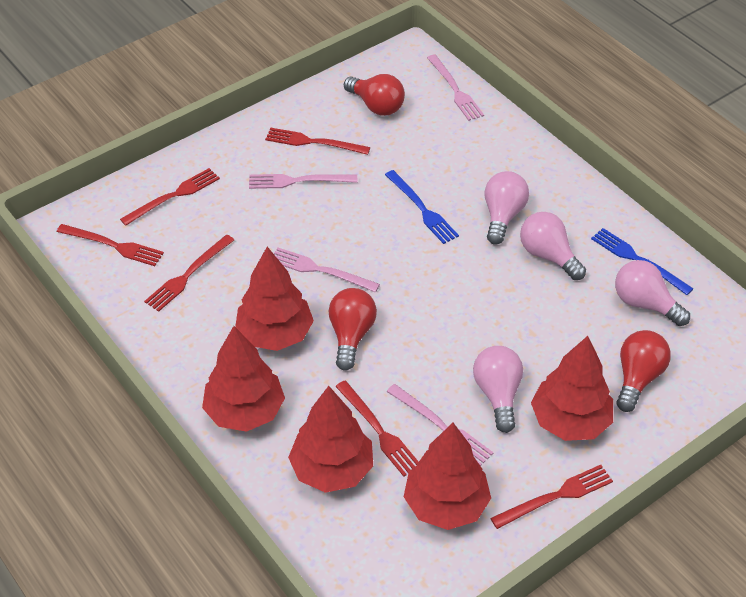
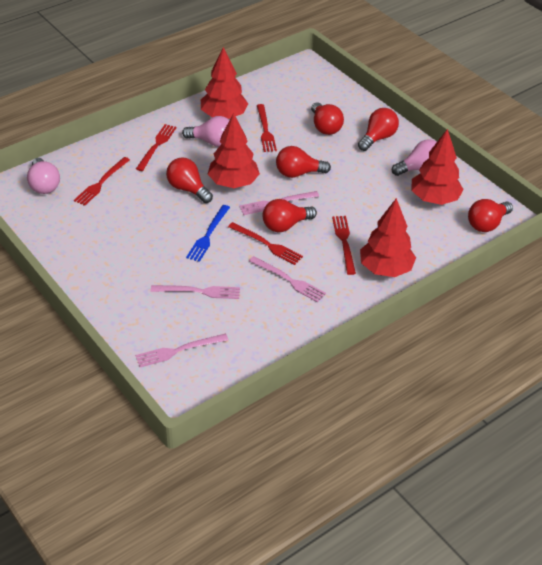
blue fork: [385,170,459,244] [591,228,694,295] = 2 -> [186,205,230,262] = 1
pink light bulb: [473,346,523,433] [485,171,529,245] [520,212,586,280] [615,260,690,326] = 4 -> [27,158,60,194] [182,116,229,147] [392,139,437,176] = 3
red fork: [57,224,164,266] [120,168,220,226] [144,235,234,312] [265,128,370,155] [335,380,419,477] [490,465,613,529] = 6 -> [74,157,130,206] [136,124,177,171] [228,222,303,265] [257,104,277,152] [332,216,356,275] = 5
red light bulb: [329,288,377,371] [344,74,405,116] [617,330,671,412] = 3 -> [166,157,213,203] [262,199,317,232] [276,146,331,178] [311,102,344,135] [358,108,399,151] [468,199,513,232] = 6
red tree: [202,326,285,432] [235,247,314,351] [288,386,373,493] [404,423,491,530] [531,336,613,441] = 5 -> [201,47,248,119] [208,113,260,188] [360,198,416,277] [412,129,464,205] = 4

